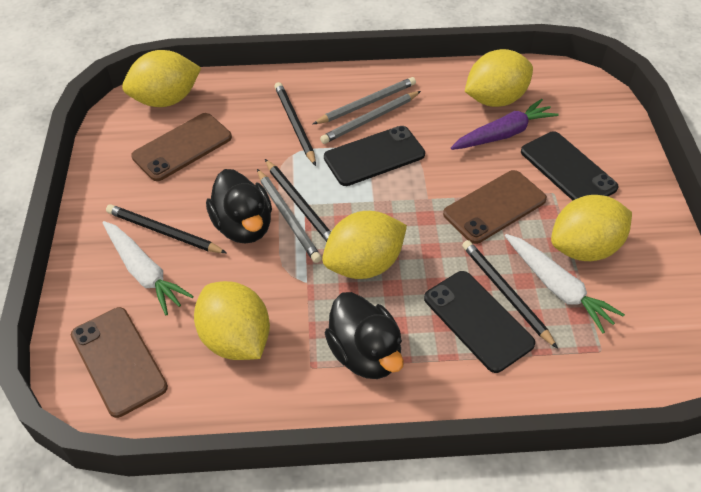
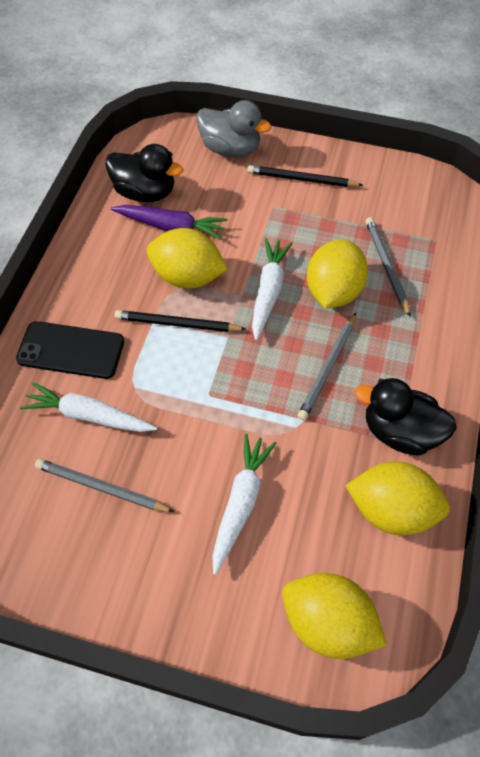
black pencil: [106,204,227,253] [265,159,331,242] [275,82,316,166] [462,240,558,349] = 4 -> [115,310,247,332] [247,165,363,187] = 2
black phone: [324,126,425,186] [424,271,535,373] [521,131,619,201] = 3 -> [16,321,124,379] = 1
brown phone: [71,307,168,418] [131,113,232,181] [443,170,547,244] = 3 -> none = 0
grey duck: none = 0 -> [196,100,272,158] = 1
white carrot: [103,221,194,315] [505,234,625,333] = 2 -> [20,382,157,432] [212,433,276,575] [252,238,293,341] = 3
yellow lemon: [122,50,201,107] [194,281,270,360] [322,211,407,279] [465,49,533,107] [551,195,632,261] = 5 -> [146,228,228,289] [282,573,387,659] [307,240,368,308] [345,462,450,535] = 4

